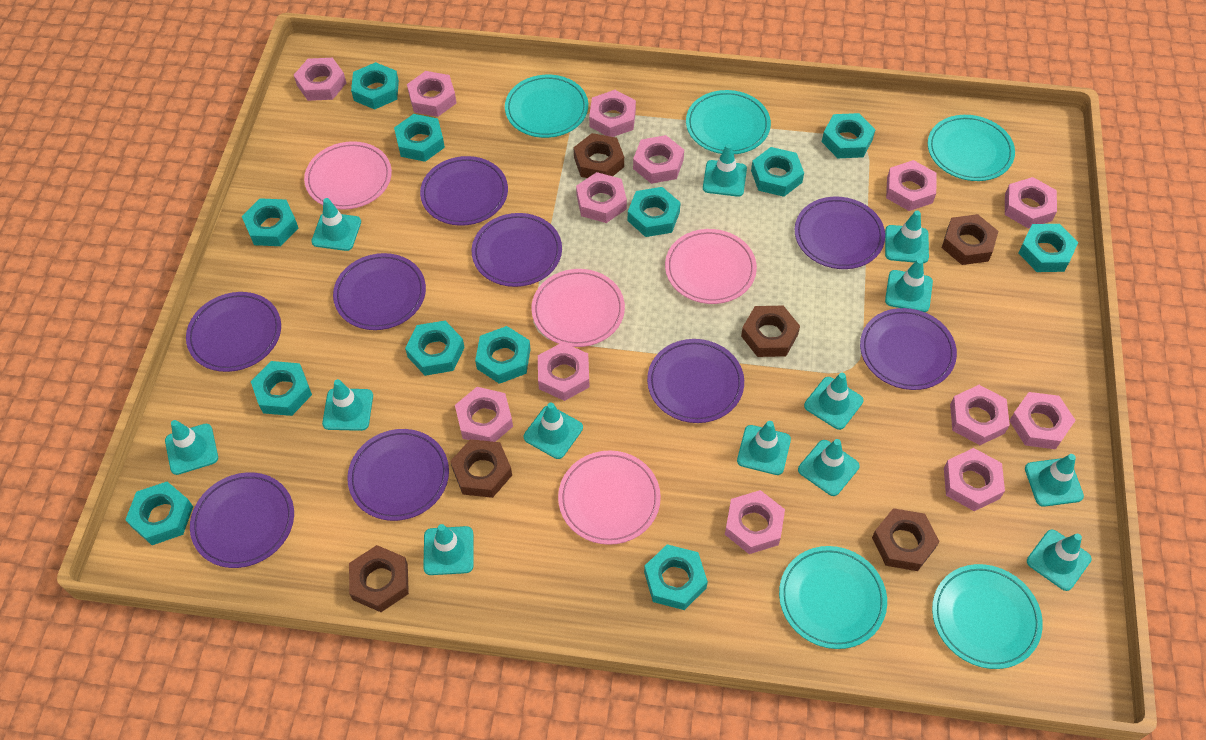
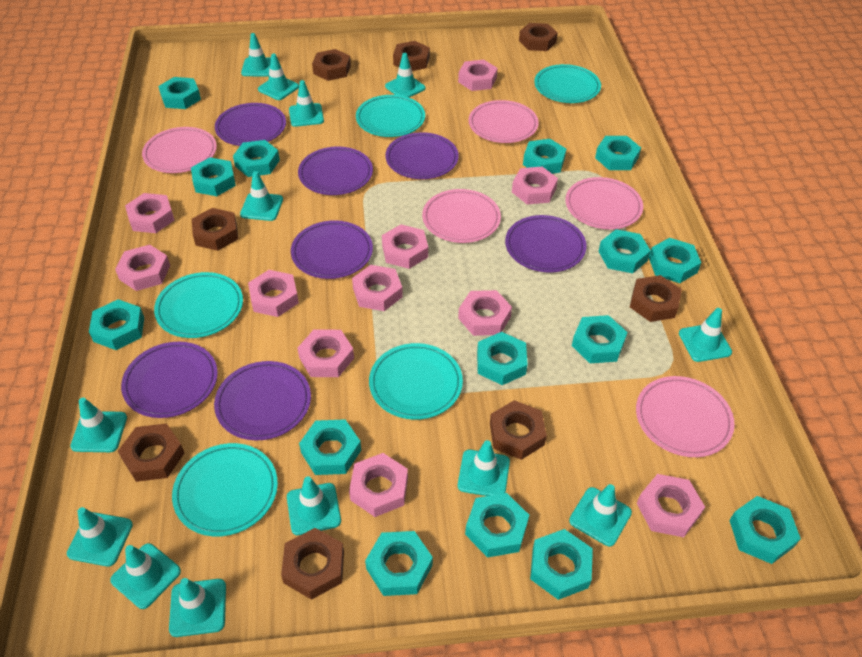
brown nut: [349,545,409,612] [450,439,512,498] [573,133,624,178] [741,306,800,357] [872,508,940,571] [942,214,998,265] = 6 -> [118,423,184,482] [192,208,238,251] [281,528,344,600] [312,49,351,81] [393,41,430,71] [490,400,547,460] [519,23,558,51] [630,275,682,322] = 8
pink nut: [294,58,346,101] [407,71,457,117] [455,387,513,442] [538,342,590,401] [576,172,627,223] [589,90,636,137] [633,135,684,184] [725,490,785,554] [886,160,937,211] [944,448,1005,511] [950,385,1010,445] [1005,177,1057,229] [1009,392,1076,449] = 13 -> [115,245,170,291] [125,193,175,233] [248,270,299,317] [298,329,354,377] [349,453,408,517] [352,265,403,311] [382,225,428,269] [458,60,498,91] [458,290,512,336] [512,167,558,204] [637,474,705,537] = 11
pink plate: [304,141,392,210] [532,269,625,347] [558,451,661,545] [665,229,757,304] = 4 -> [142,127,217,173] [422,189,501,243] [469,100,539,143] [565,177,643,229] [636,376,735,457] = 5
purple plate: [186,292,281,372] [190,472,294,568] [333,253,426,330] [347,429,449,521] [420,156,508,226] [472,213,562,287] [647,339,744,423] [795,197,885,269] [860,308,957,390] = 9 -> [121,342,218,418] [214,361,311,440] [215,103,286,146] [291,220,373,279] [298,147,373,195] [385,132,459,179] [505,215,587,272] = 7
turquoise nut: [125,482,193,545] [242,198,298,246] [251,361,312,416] [351,62,399,109] [394,114,445,162] [405,321,465,376] [475,326,531,384] [628,187,681,237] [644,544,708,610] [751,147,804,197] [822,113,876,158] [1018,224,1078,272] = 12 -> [89,299,144,350] [158,77,201,109] [191,157,236,196] [233,140,280,177] [299,419,361,475] [365,531,433,596] [465,493,529,558] [477,332,528,385] [523,139,566,174] [530,529,593,600] [572,315,627,363] [595,136,641,170] [598,229,651,273] [649,238,701,283] [729,496,801,564] = 15

